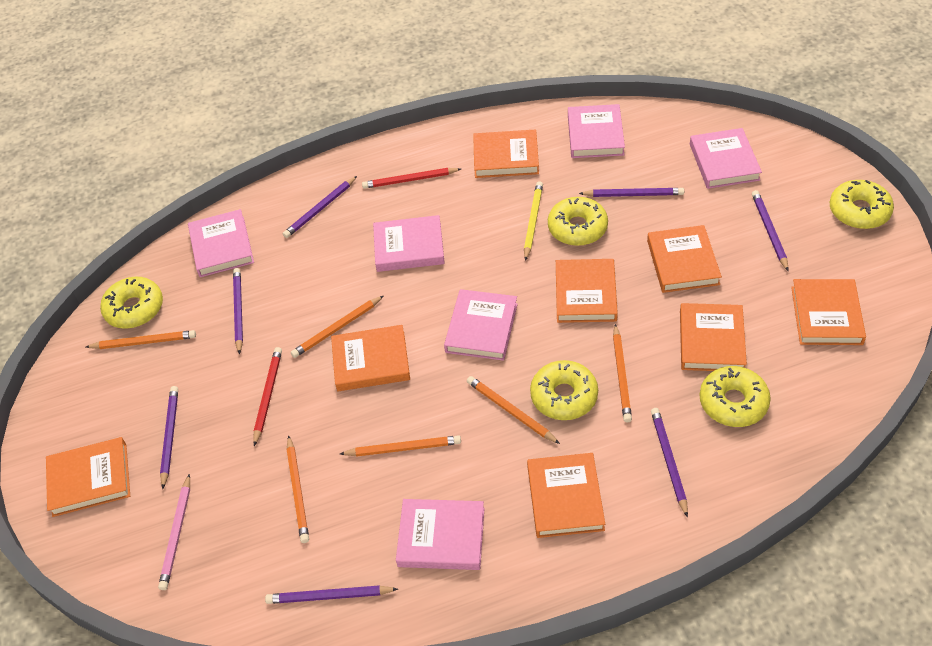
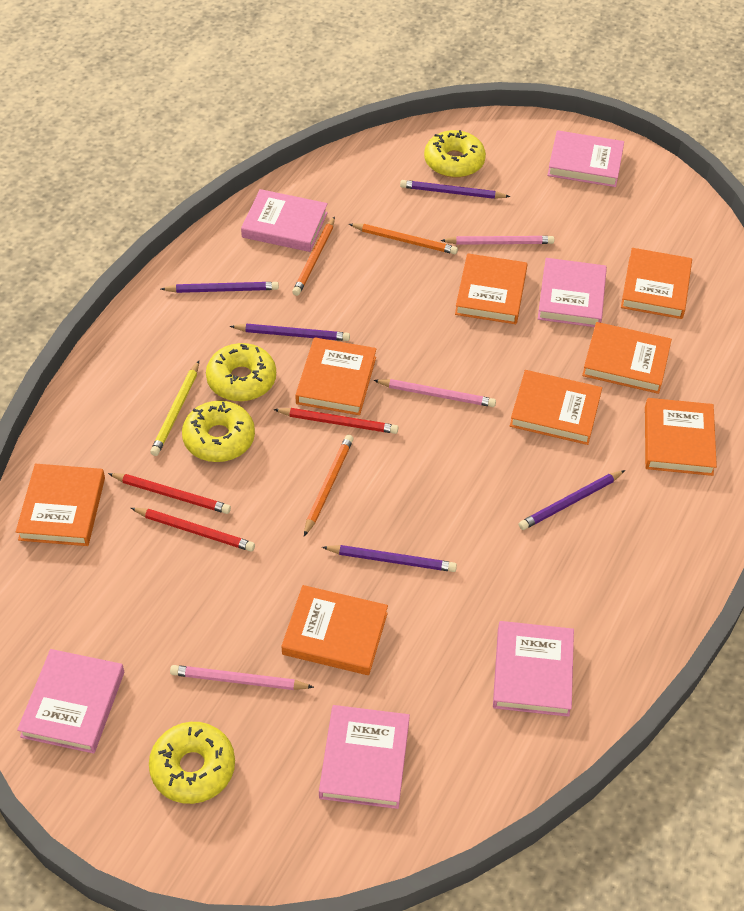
orange pencil: [86,330,196,349] [287,435,309,543] [291,296,383,358] [340,435,461,457] [467,376,560,444] [613,324,632,423] = 6 -> [292,216,335,296] [304,435,354,536] [349,224,458,254] = 3
pink pencil: [158,474,190,590] = 1 -> [170,665,314,690] [373,379,496,407] [440,236,554,245] = 3
purple pencil: [160,386,178,489] [233,268,243,355] [265,585,398,604] [283,176,357,238] [579,188,684,197] [651,408,688,518] [752,190,789,271] = 7 -> [161,282,279,293] [230,324,350,341] [322,545,457,572] [400,180,510,199] [519,470,625,530] = 5
red pencil: [253,347,282,446] [362,168,461,189] = 2 -> [108,473,231,514] [131,508,255,552] [274,408,398,434] = 3
yellow donut: [100,277,163,329] [530,360,598,420] [548,197,608,246] [699,366,771,427] [830,180,894,229] = 5 -> [149,722,235,804] [182,401,255,462] [206,343,276,401] [424,130,486,178] = 4

